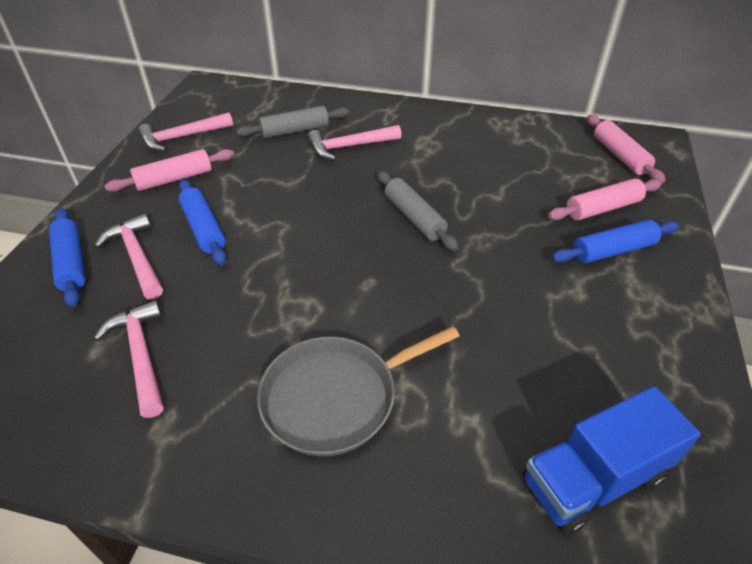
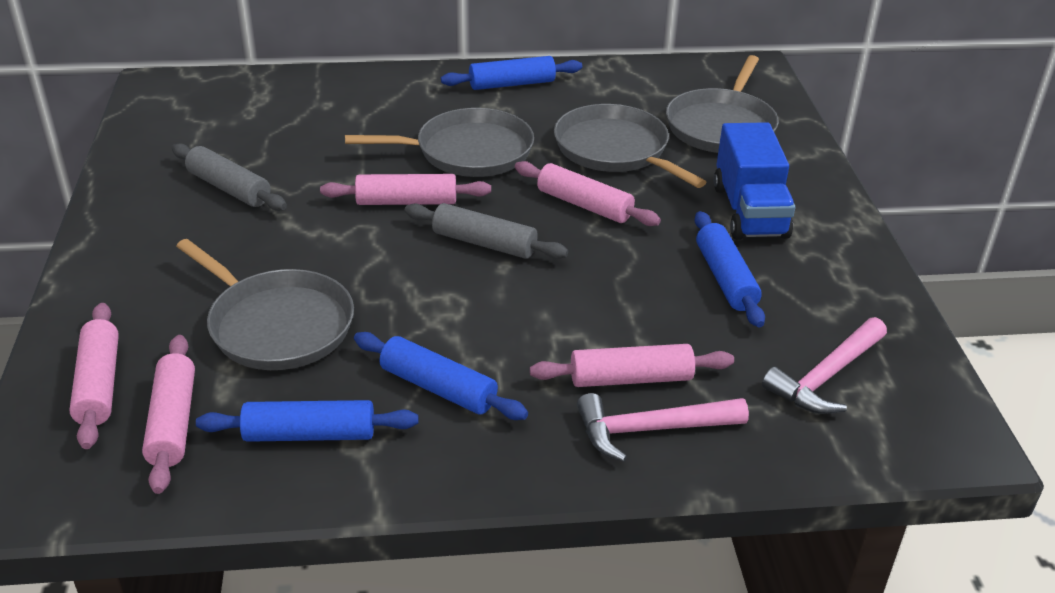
blue rolling pin: [49,208,85,307] [179,180,227,265] [551,220,680,263] = 3 -> [196,400,418,442] [354,332,528,420] [441,56,582,90] [695,211,765,327] = 4
grey pan: [257,326,460,457] = 1 -> [176,239,354,370] [345,108,534,177] [554,104,706,188] [666,55,779,153] = 4
pink hammer: [94,214,163,300] [94,300,163,418] [138,112,233,151] [307,125,402,160] = 4 -> [577,393,749,462] [762,317,887,414] = 2
pink rolling pin: [105,149,234,192] [548,178,662,220] [587,115,666,183] = 3 -> [69,303,119,449] [142,335,195,494] [320,174,491,205] [515,161,661,226] [530,344,734,387] = 5

